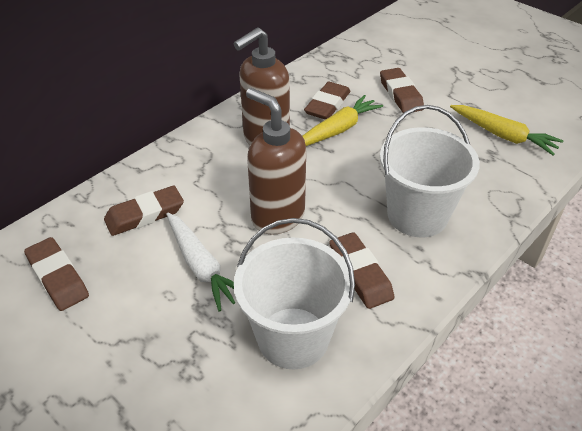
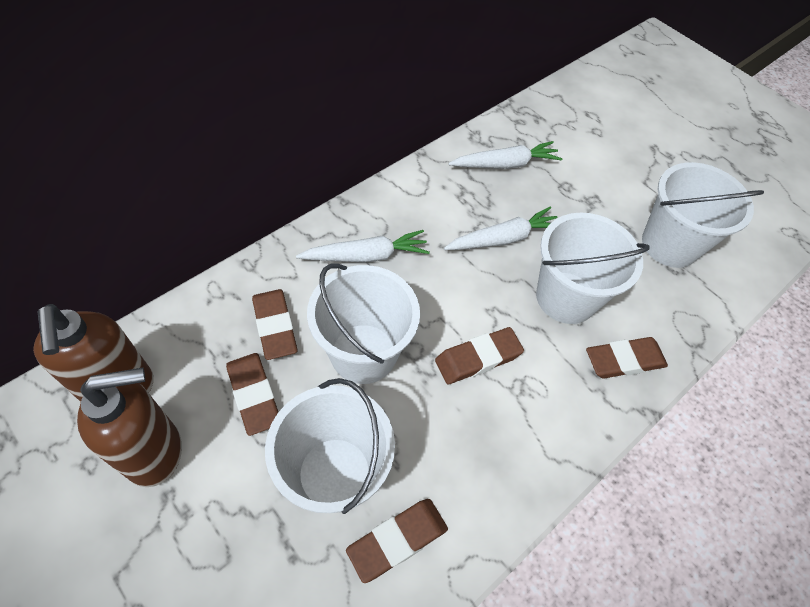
white bucket: [234,218,355,369] [380,105,480,237] = 2 -> [265,378,395,514] [307,264,420,384] [536,213,650,324] [642,162,764,268] = 4
white carrot: [166,212,235,312] = 1 -> [296,230,430,262] [444,206,558,250] [448,141,562,169] = 3
yellow carrot: [302,95,383,146] [450,105,564,156] = 2 -> none = 0

